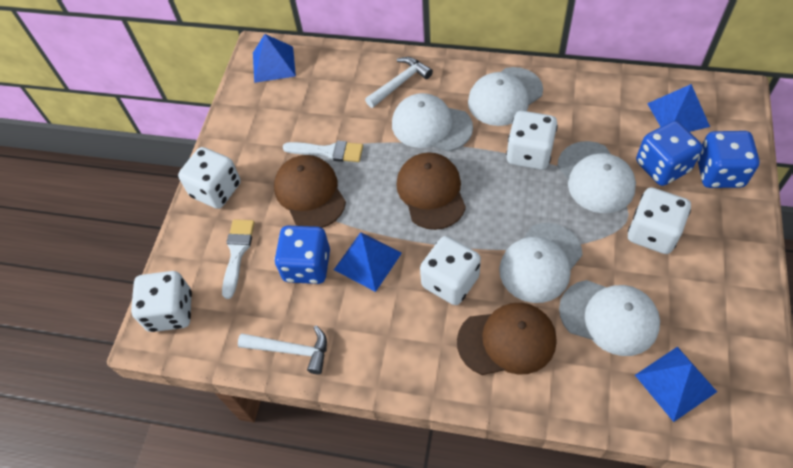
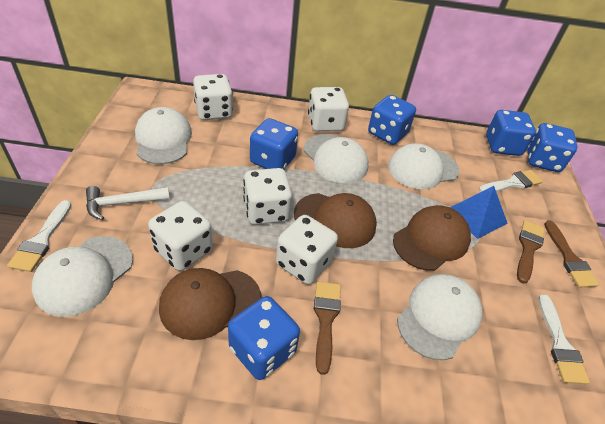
blue dice: [274,226,330,284] [636,121,703,186] [697,131,760,188] = 3 -> [228,296,300,380] [250,118,298,169] [368,95,416,145] [486,110,536,156] [527,123,578,172] = 5
blue pyramid: [253,34,296,83] [334,232,402,292] [635,347,717,422] [647,84,710,132] = 4 -> [450,186,508,239] = 1
brown brush: none = 0 -> [314,281,341,375] [517,220,545,284] [544,221,599,288] = 3
white brush: [222,219,255,299] [283,141,363,162] = 2 -> [7,200,72,272] [479,170,543,192] [538,294,590,384] = 3
white hammer: [238,326,327,374] [365,57,433,108] = 2 -> [86,186,170,220] = 1

